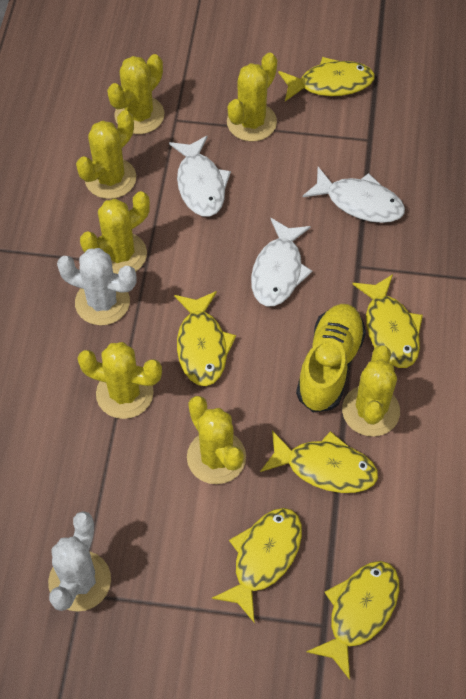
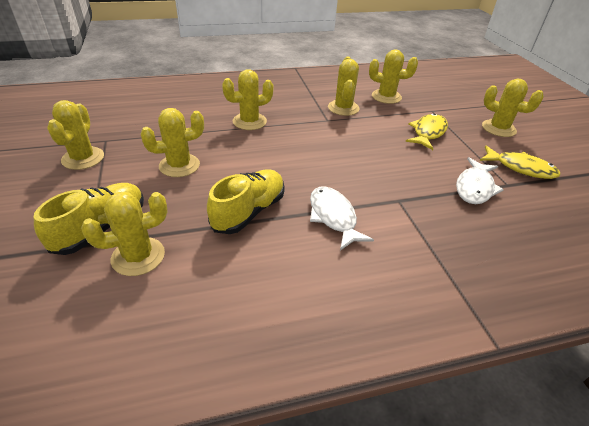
white cactus: [48,511,111,612] [57,248,137,325] = 2 -> none = 0
white fish: [169,135,231,217] [251,218,312,306] [302,167,405,223] = 3 -> [310,186,374,250] [456,157,504,204] = 2
yellow fish: [174,291,236,386] [212,508,302,622] [260,431,378,493] [278,57,375,101] [306,561,399,680] [353,274,423,368] = 6 -> [406,113,448,150] [480,145,561,179] = 2
yellow shoe: [296,304,366,413] = 1 -> [33,183,144,255] [207,169,285,234] = 2

